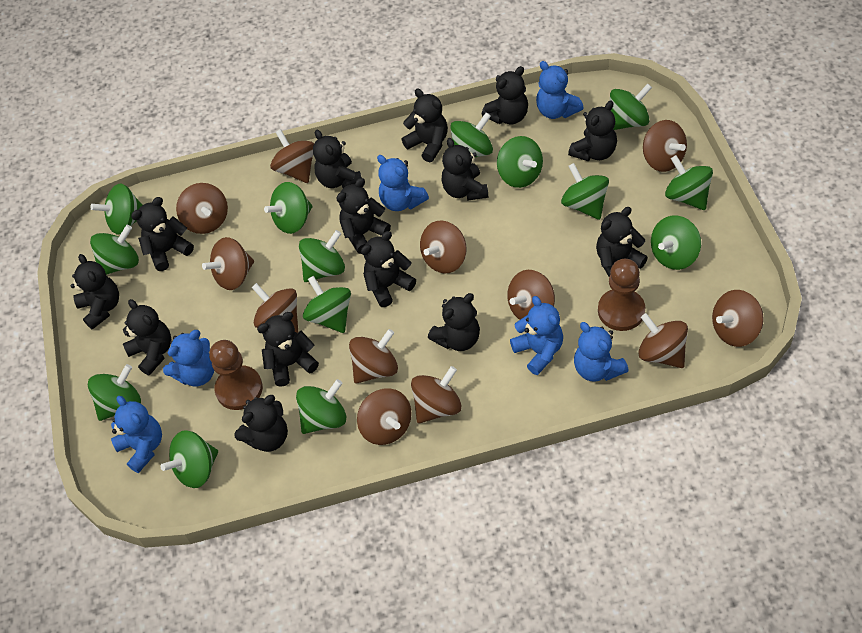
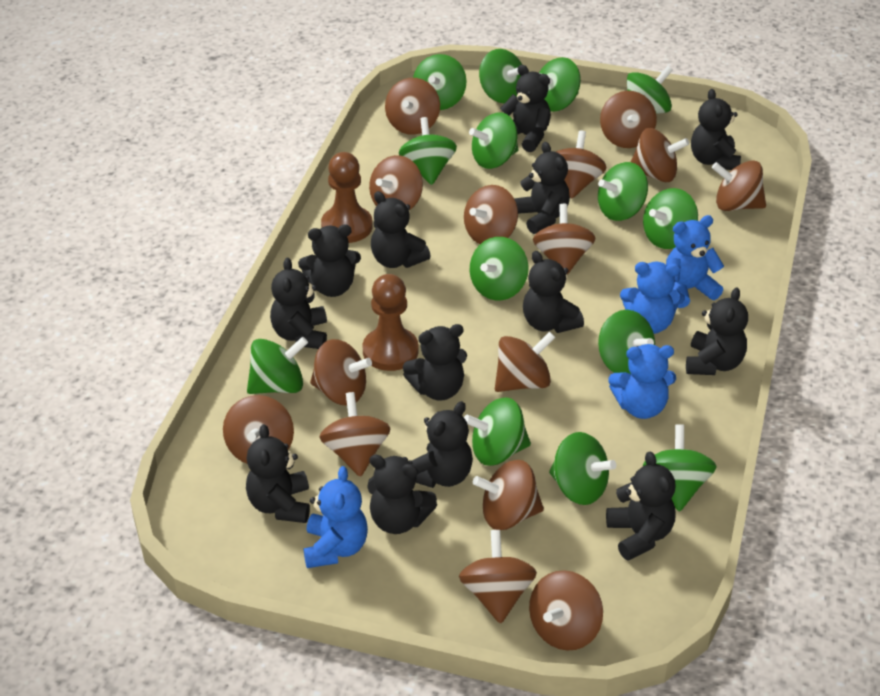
black teddy bear: [71,254,119,330] [123,299,171,376] [131,197,194,271] [234,395,288,452] [257,312,319,387] [313,130,362,188] [336,178,391,254] [361,231,416,307] [402,89,448,162] [428,293,480,351] [441,138,488,201] [482,66,528,124] [568,101,617,161] [596,207,648,276] = 14 -> [246,424,310,523] [270,258,327,349] [298,225,361,297] [367,454,437,534] [371,191,431,268] [403,324,467,401] [412,401,473,488] [500,65,551,152] [514,142,570,234] [523,251,584,333] [606,451,676,561] [686,287,748,375] [691,89,741,170] = 13
blue teddy bear: [111,396,162,473] [163,330,214,387] [377,155,429,211] [510,296,563,375] [536,61,583,119] [574,322,629,382] = 6 -> [304,466,368,568] [609,344,676,419] [620,262,685,334] [666,215,724,308] = 4
brown spinning top: [176,183,228,234] [202,237,254,290] [251,283,298,333] [270,129,314,183] [349,329,398,384] [357,388,412,445] [411,366,462,423] [420,220,467,274] [507,270,555,320] [638,313,688,368] [643,120,687,172] [712,290,764,347] = 12 -> [223,395,294,463] [310,339,372,405] [319,392,391,477] [369,155,423,210] [385,78,440,135] [459,530,537,624] [464,185,518,244] [473,460,544,530] [495,332,555,392] [529,570,603,651] [533,204,595,275] [556,130,607,199] [600,91,657,148] [631,128,689,182] [712,160,766,211] = 15

